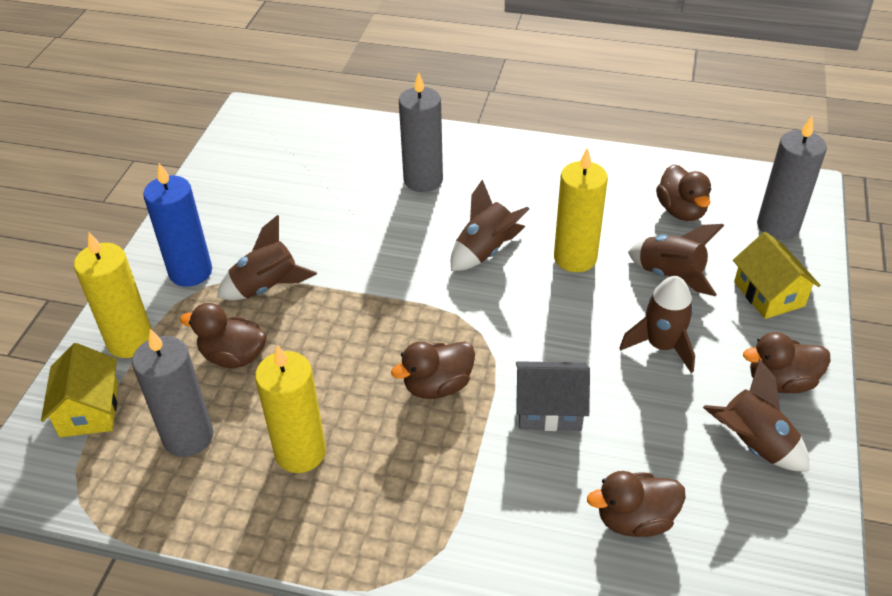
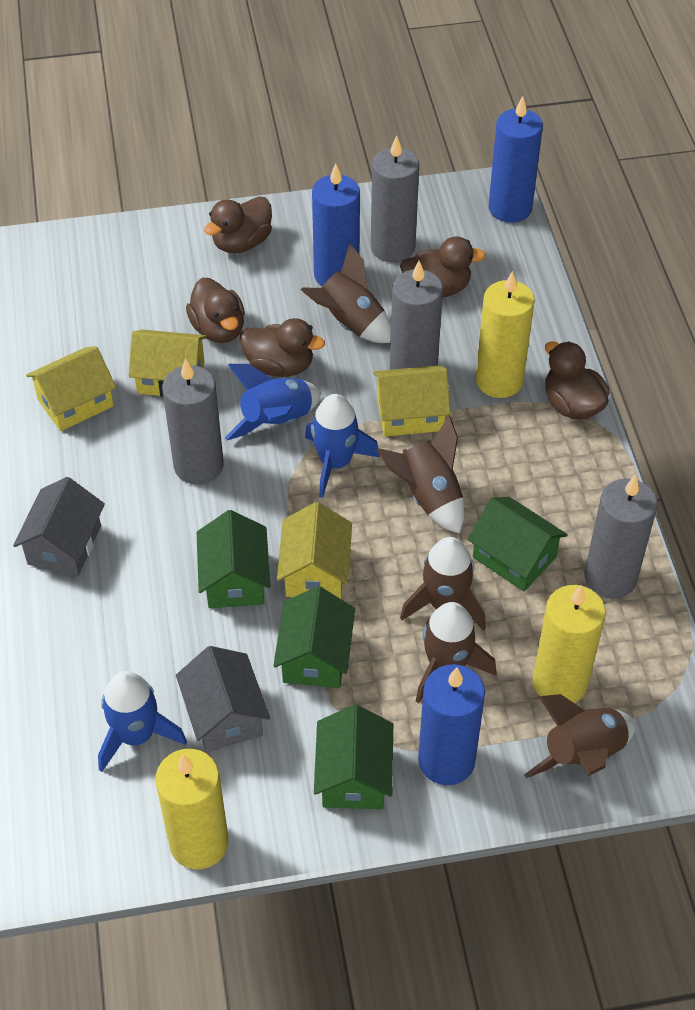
blue candle: [143,163,212,287] = 1 -> [312,163,360,286] [418,664,485,785] [489,96,543,223] = 3
blue rocket: none = 0 -> [98,671,187,772] [225,364,321,441] [305,394,380,498] = 3
green house: none = 0 -> [197,510,270,608] [273,586,355,688] [314,705,393,809] [467,497,568,591] = 4
grey candle: [132,329,214,457] [399,72,443,192] [757,116,827,240] = 3 -> [162,358,224,485] [371,135,419,263] [390,261,443,370] [584,475,657,599] = 4
grey house: [516,361,590,431] = 1 -> [13,477,105,576] [176,646,270,753] = 2
yellow house: [41,343,118,437] [733,232,821,319] = 2 -> [26,346,116,431] [129,329,207,397] [277,502,352,599] [373,365,451,436] = 4

